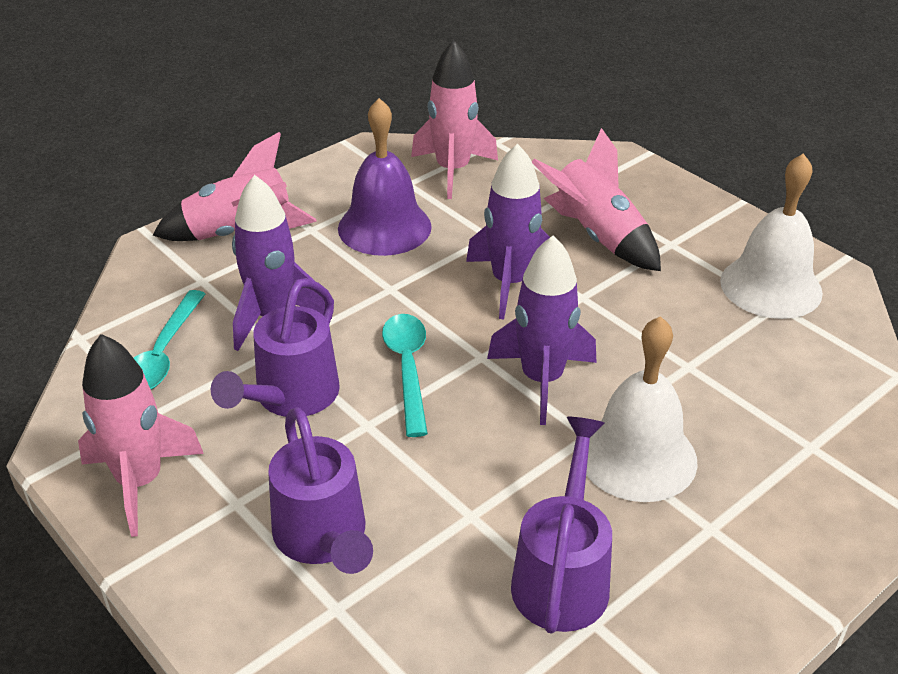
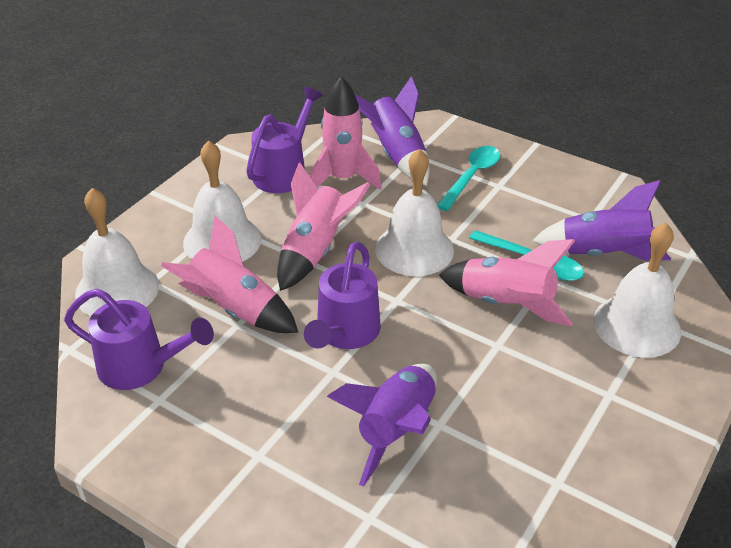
purple bell: [338,98,432,256] = 1 -> none = 0
white bell: [586,316,698,502] [720,153,823,319] = 2 -> [75,188,159,316] [183,141,262,262] [375,149,454,276] [593,223,681,358] = 4

